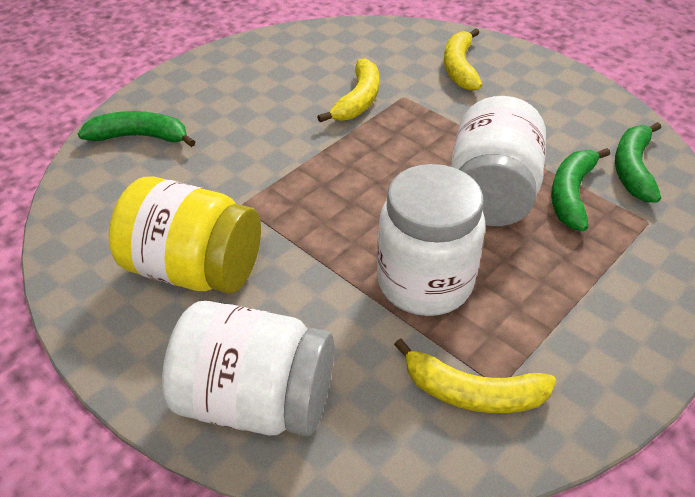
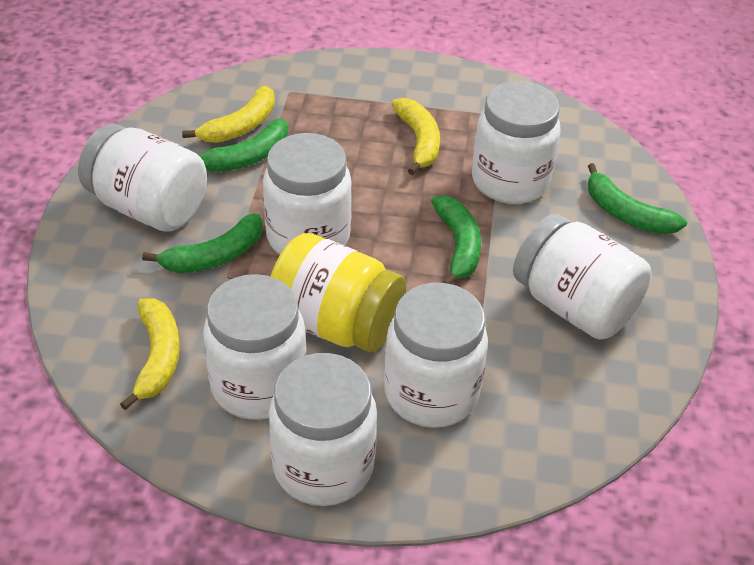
green banana: [78,111,195,147] [551,148,610,231] [615,122,661,203] = 3 -> [142,213,263,273] [199,118,288,172] [431,195,481,284] [587,163,687,234] = 4
white jar: [162,301,334,436] [377,164,485,316] [451,96,546,226] = 3 -> [78,124,207,232] [203,274,307,420] [263,133,352,255] [269,353,377,506] [384,283,488,428] [472,81,561,204] [513,214,652,340] = 7

